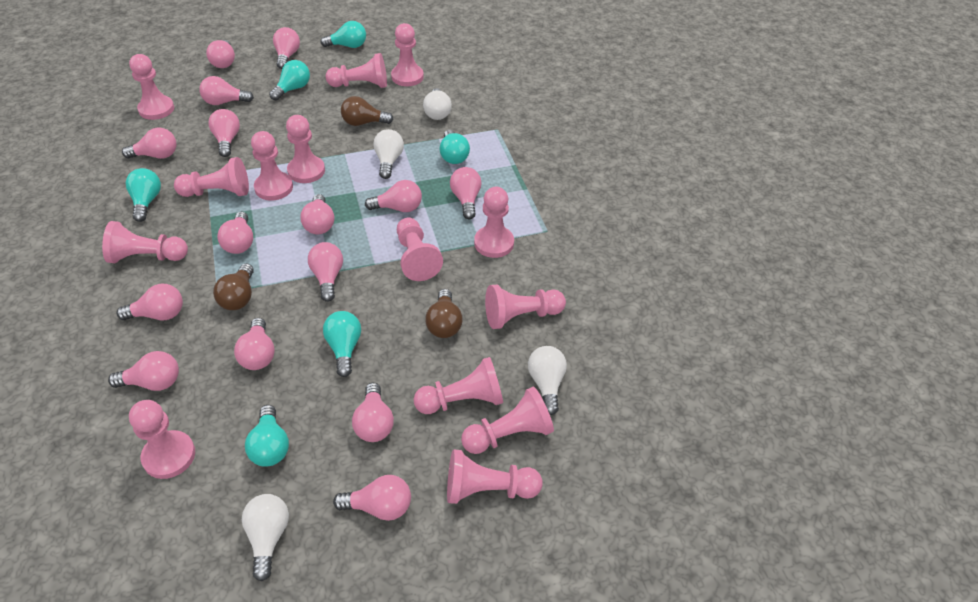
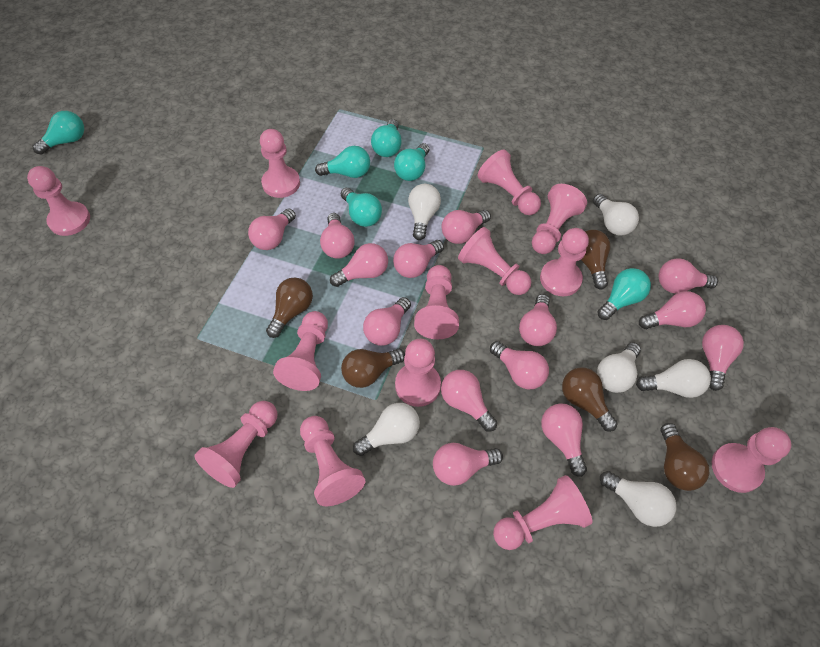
brown light bulb: [213,263,254,310] [341,96,393,126] [425,289,463,338] = 3 -> [266,278,313,338] [341,349,405,388] [562,367,618,432] [581,230,610,290] [661,423,709,491] = 5
pink light bulb: [108,351,179,391] [117,284,183,320] [122,127,177,159] [200,76,254,105] [206,40,235,68] [208,109,240,157] [217,212,253,254] [234,318,275,370] [273,27,300,69] [300,194,334,234] [308,242,343,302] [333,475,411,521] [352,383,394,442] [365,180,422,212] [450,167,482,219] = 15 -> [248,209,296,250] [320,213,355,259] [330,243,388,287] [363,297,411,346] [393,240,444,278] [433,443,503,486] [441,210,491,244] [441,370,497,432] [490,341,549,389] [519,294,557,346] [541,403,587,477] [639,291,706,329] [659,258,718,294] [702,325,744,391] = 14
pink pawn: [102,221,188,263] [129,54,174,120] [129,400,195,479] [174,157,249,197] [251,131,293,201] [286,115,325,183] [325,53,387,88] [391,23,424,86] [397,218,443,281] [414,357,503,414] [447,449,543,504] [461,387,554,454] [474,187,514,258] [485,285,566,329] = 14 -> [27,166,90,236] [194,401,277,488] [260,129,300,198] [273,311,328,391] [300,416,366,506] [395,339,441,407] [414,265,459,339] [458,227,531,295] [478,149,541,215] [493,475,592,550] [532,184,587,254] [540,228,589,296] [712,427,792,493] = 13
white light bulb: [242,494,289,581] [373,129,404,179] [423,88,452,120] [528,346,567,415] = 4 -> [353,403,420,456] [408,184,441,240] [593,194,639,236] [597,342,641,393] [600,471,676,527] [636,359,711,398] = 6

